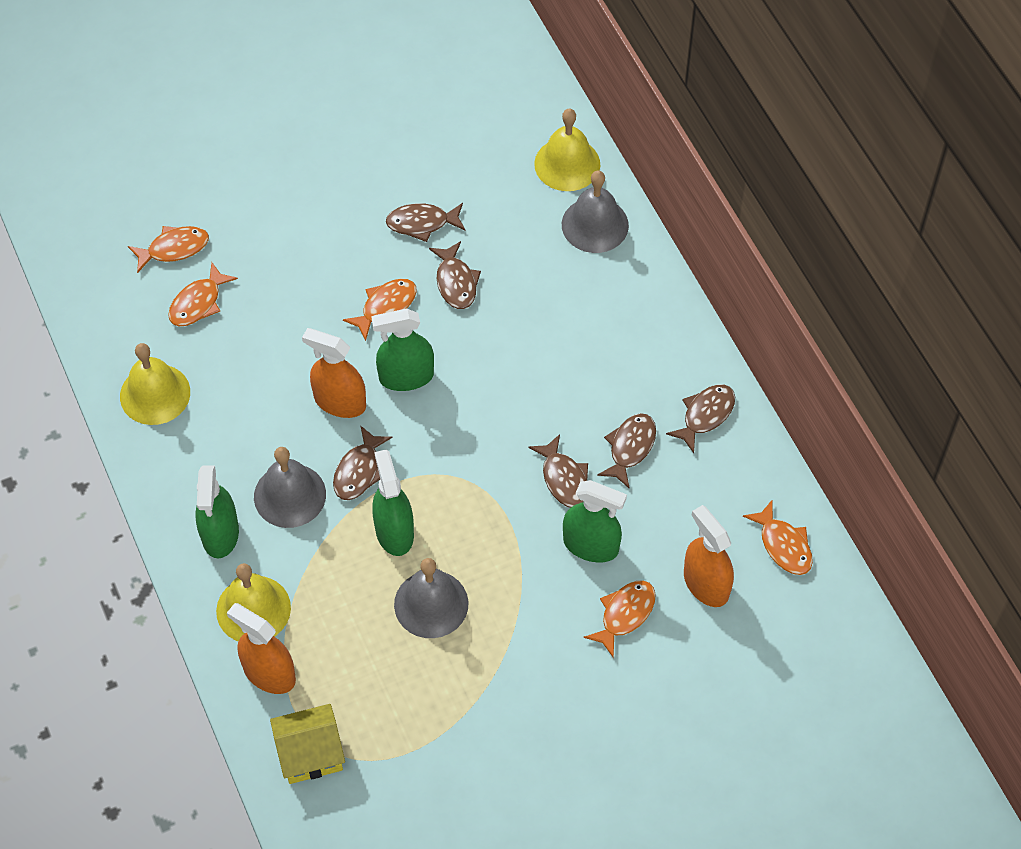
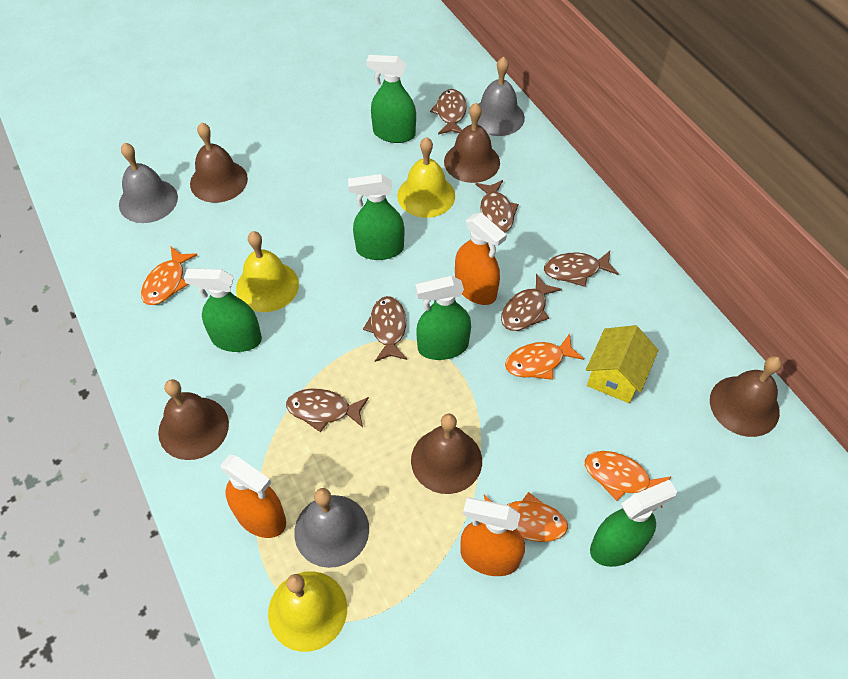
brown bell: none = 0 -> [158,379,229,460] [190,122,248,203] [411,413,482,494] [444,103,500,183] [710,356,782,437] = 5
green spray bottle: [195,465,239,558] [371,308,434,391] [372,449,414,556] [563,480,627,562] = 4 -> [184,268,262,352] [348,174,404,260] [367,55,416,143] [415,276,471,360] [590,480,677,567] = 5
orange fish: [128,226,209,273] [168,262,238,326] [343,279,417,341] [584,580,656,658] [743,500,813,575] = 5 -> [141,247,197,305] [484,492,568,542] [505,333,584,380] [585,451,672,508] = 4

